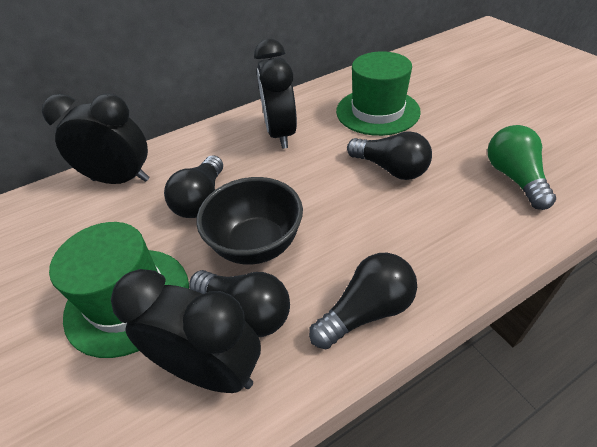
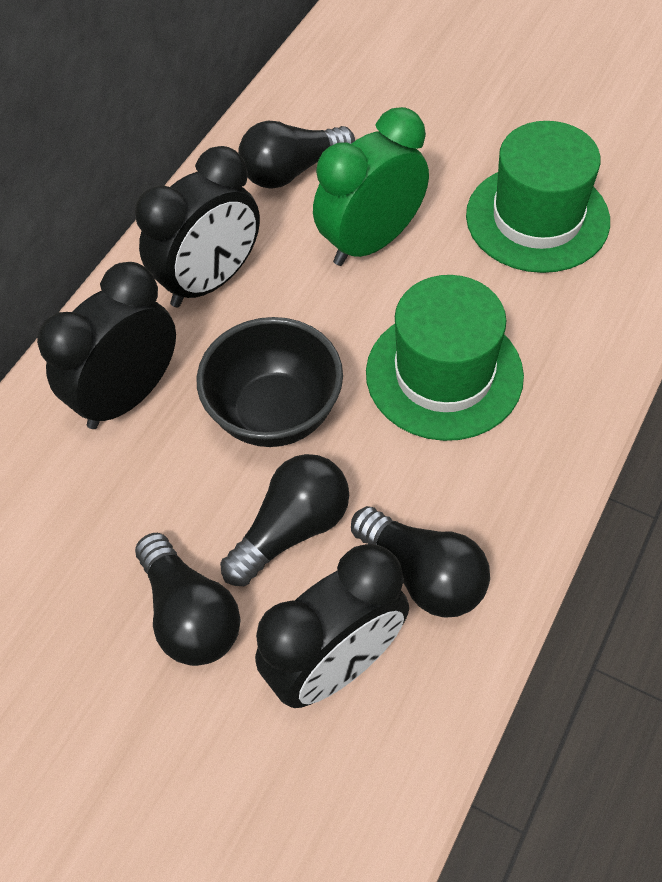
green clock: none = 0 -> [313,107,429,266] = 1
green light bulb: [488,125,556,210] = 1 -> none = 0

